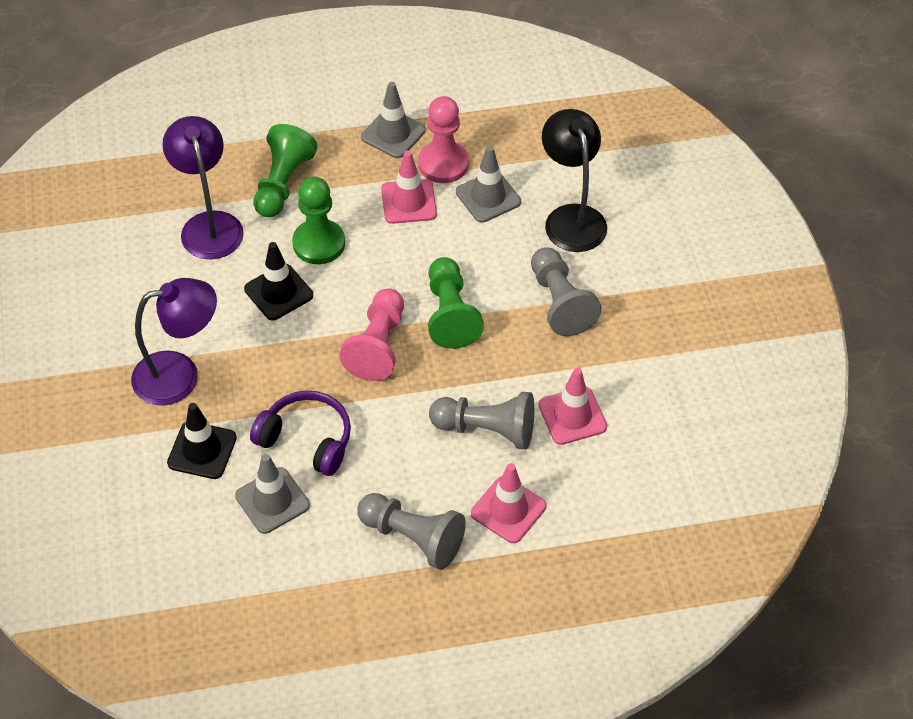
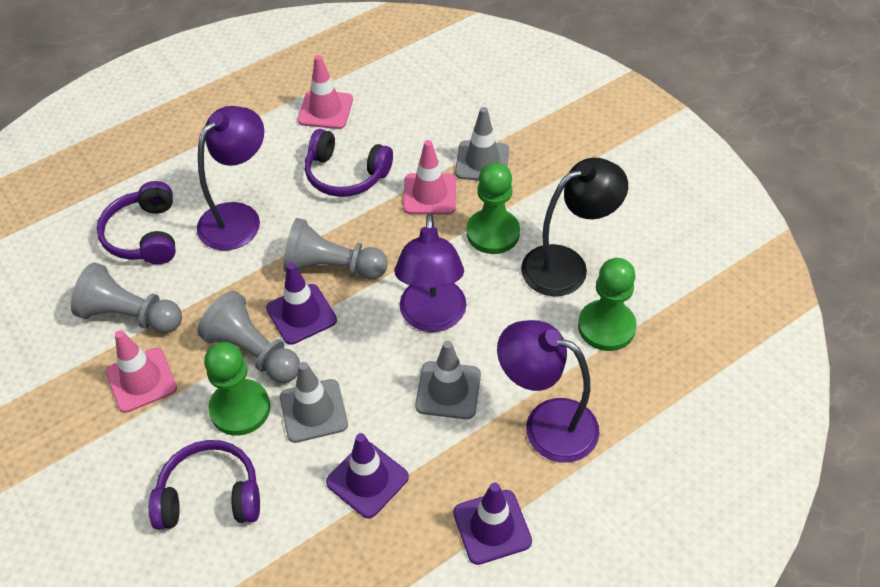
black traffic cone: [167,403,237,479] [244,242,313,320] = 2 -> none = 0
pink pawn: [339,288,404,381] [418,96,469,183] = 2 -> none = 0
purple headphones: [250,390,351,476] = 1 -> [97,181,176,264] [149,440,260,530] [305,129,393,197] = 3
purple lamp: [131,278,217,406] [162,116,244,260] = 2 -> [197,106,264,251] [394,214,467,332] [497,320,600,463] = 3
purple traffic cone: none = 0 -> [266,263,337,345] [326,433,409,518] [453,482,532,565] = 3

